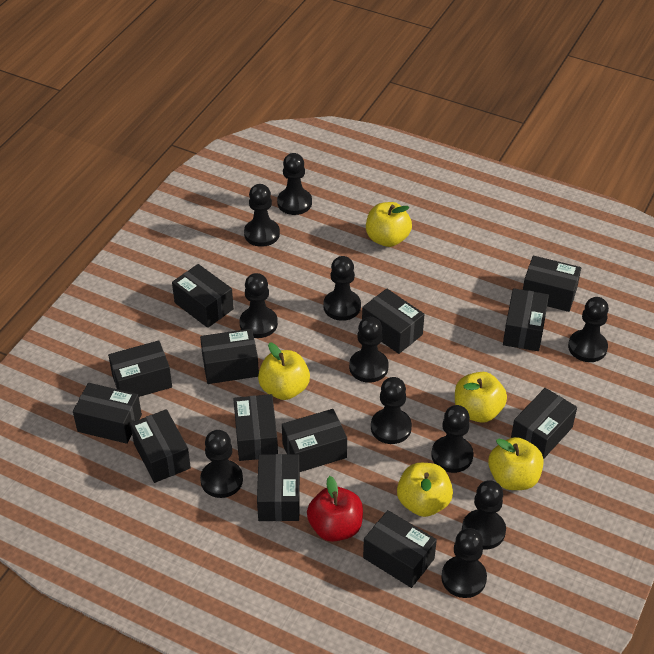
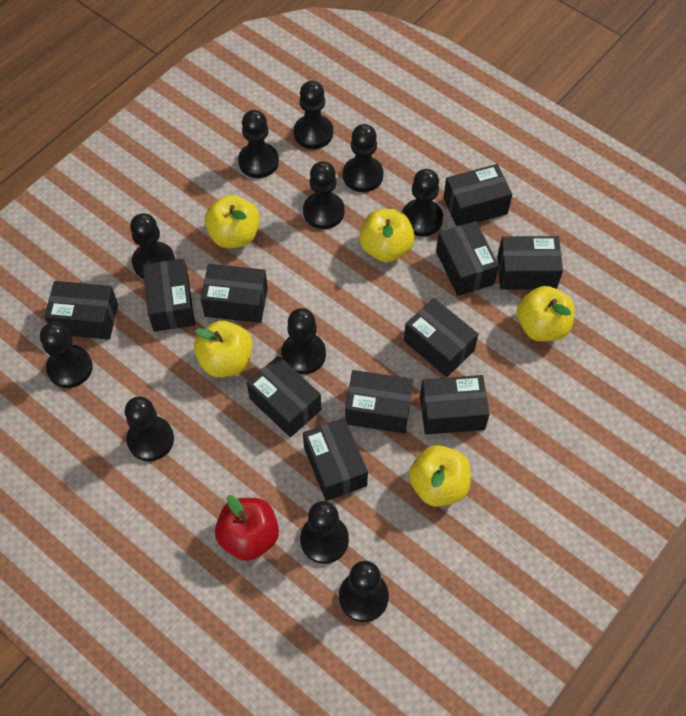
black box: [73,383,142,444] [108,340,172,397] [130,409,191,483] [172,264,234,328] [200,329,259,384] [233,394,278,461] [257,454,300,521] [282,409,347,472] [362,288,425,354] [363,510,437,588] [503,288,549,351] [511,388,577,459] [523,256,581,312] = 13 -> [44,281,118,340] [143,259,195,332] [200,264,268,323] [247,355,321,437] [303,418,368,501] [345,370,413,433] [404,298,478,377] [420,375,490,435] [436,221,499,296] [443,164,512,226] [497,236,563,289] = 11

